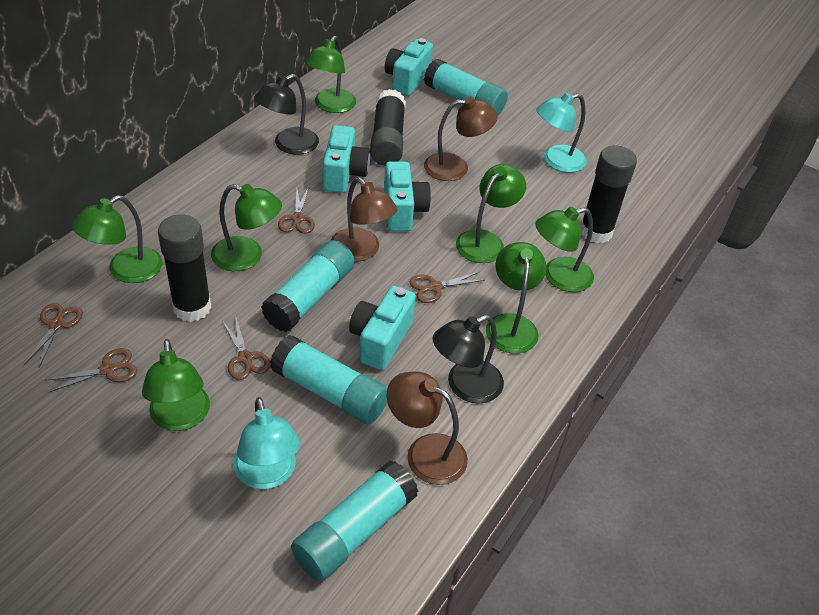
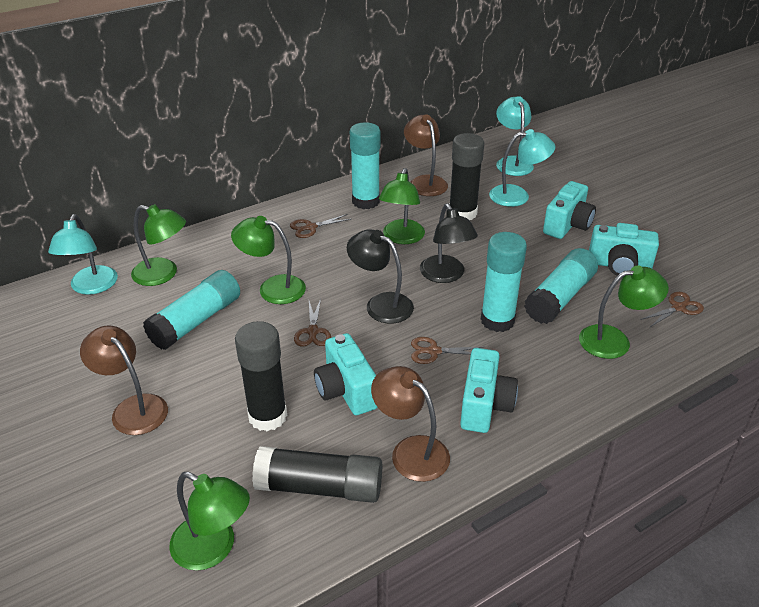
brown scissors: [24,303,83,367] [47,348,137,392] [222,318,270,380] [278,187,315,234] [410,272,485,303] = 5 -> [290,214,351,238] [294,299,331,347] [411,337,483,364] [640,292,704,328] = 4
green lamp: [72,195,163,283] [142,339,210,431] [211,184,282,271] [305,36,356,113] [456,164,526,263] [486,242,547,354] [535,207,594,292] = 7 -> [131,204,186,286] [169,472,250,571] [231,216,306,304] [379,168,425,244] [579,266,669,359] = 5
turquoise lamp: [233,397,300,489] [536,93,587,173] = 2 -> [48,214,118,295] [489,129,555,207] [496,96,534,176] = 3

